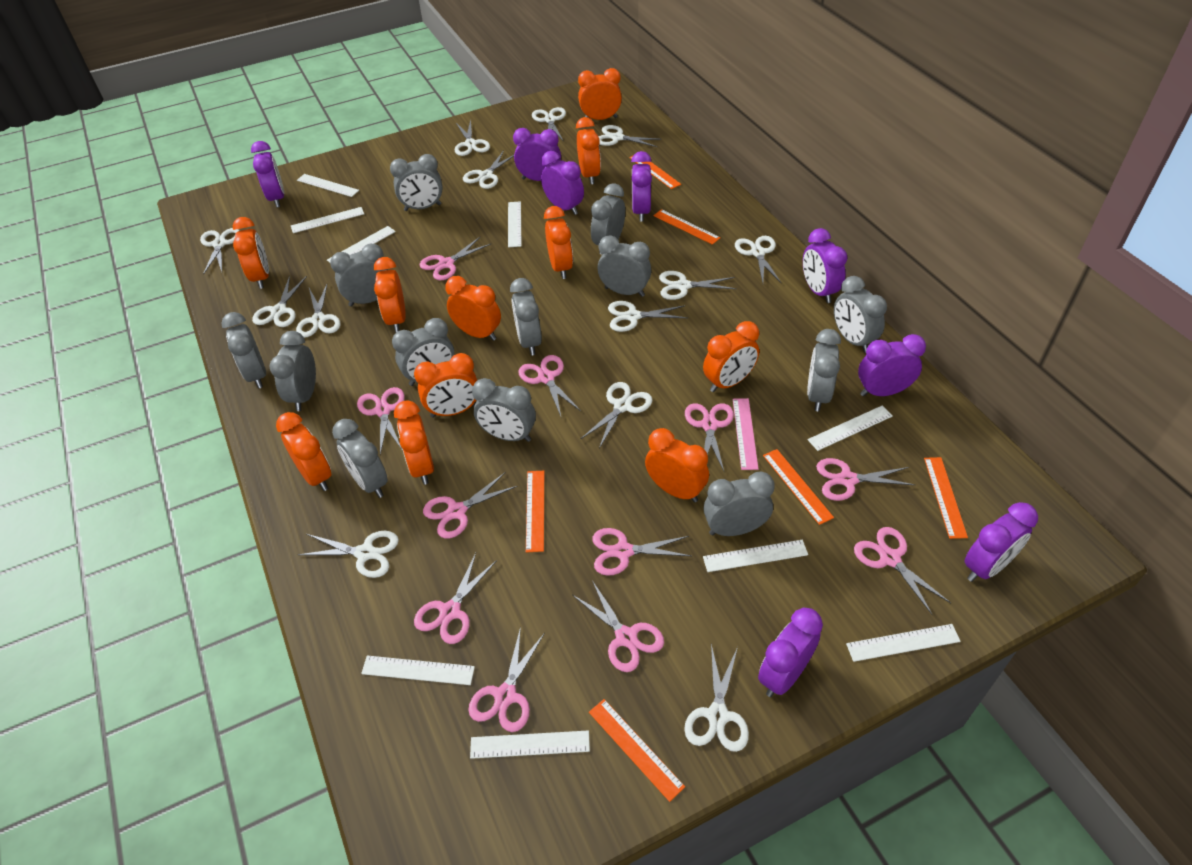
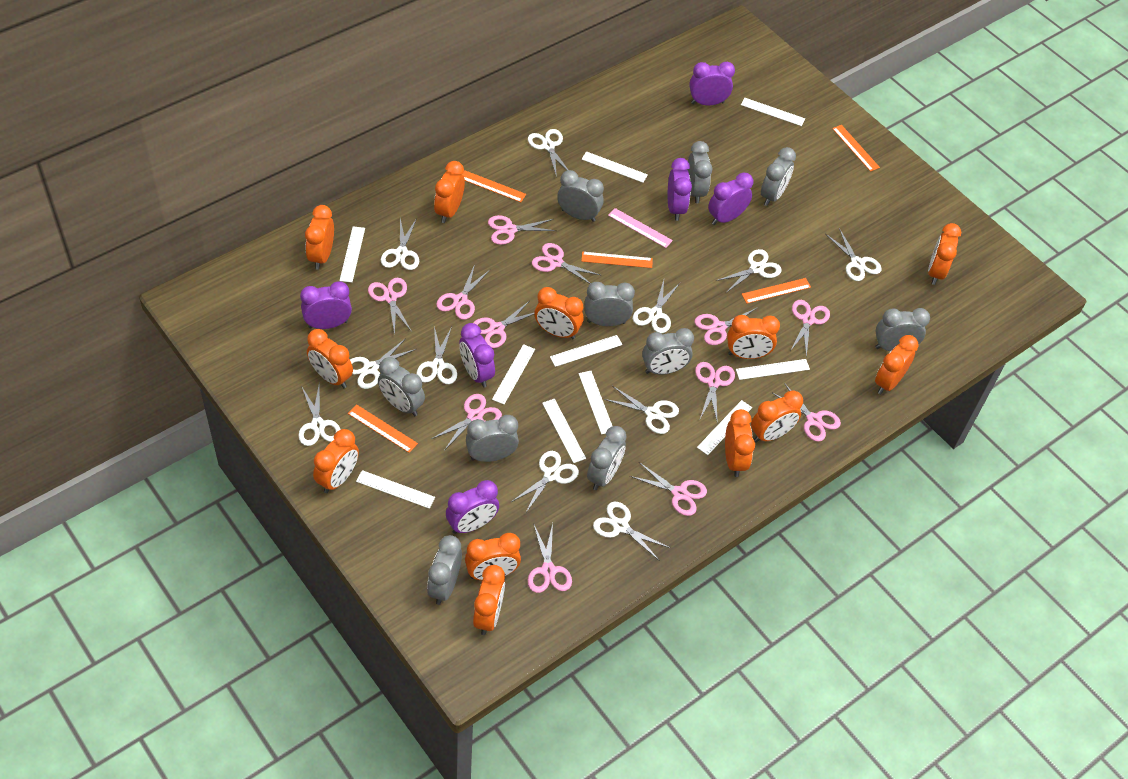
grey clock: [222,312,266,389] [270,331,316,411] [330,244,388,307] [332,419,388,498] [390,154,443,211] [392,318,455,386] [472,378,536,442] [510,278,542,356] [591,183,625,254] [598,235,651,297] [704,472,775,536] [807,329,841,412] [834,276,887,353] = 13 -> [378,357,425,416] [427,535,462,605] [466,415,519,462] [557,170,604,222] [585,282,635,326] [587,426,627,490] [642,328,694,375] [687,141,712,204] [761,147,796,206] [875,308,930,351] = 10
orange clock: [233,217,269,289] [276,412,331,491] [374,257,406,333] [394,400,434,485] [414,353,477,417] [445,276,501,341] [544,206,573,279] [576,117,601,184] [578,68,622,120] [645,428,709,503] [703,321,759,392] = 11 -> [305,205,334,270] [307,329,353,388] [313,429,359,493] [434,161,465,223] [465,533,521,580] [473,565,505,635] [535,287,583,339] [725,409,755,477] [727,315,780,359] [751,390,803,442] [875,335,919,394] [928,223,961,285] = 12
orange ruler: [526,471,544,552] [589,699,685,802] [629,156,681,189] [653,209,720,245] [763,449,834,525] [924,457,968,539] = 6 -> [348,404,418,453] [462,171,526,202] [582,252,653,268] [742,278,811,304] [832,125,880,172] = 5
pink scissors: [357,387,405,455] [414,553,497,644] [420,237,491,280] [423,473,517,539] [468,626,545,732] [518,355,581,416] [573,580,664,672] [592,528,691,576] [685,403,734,471] [816,458,915,501] [854,527,951,614] = 11 -> [368,278,412,335] [431,394,502,451] [436,264,490,320] [473,301,535,348] [488,215,556,245] [528,523,572,593] [532,243,600,284] [630,462,707,516] [695,307,758,345] [695,362,735,424] [773,383,841,442] [790,300,830,358] = 12
purple clock: [251,141,284,208] [513,128,561,181] [541,151,584,215] [631,151,652,222] [758,608,823,697] [803,228,848,303] [858,334,926,397] [964,502,1038,582] = 8 -> [300,281,352,329] [446,480,499,534] [459,323,495,388] [668,158,692,221] [689,61,735,105] [708,173,753,225] = 6
white ruler: [291,207,364,233] [297,174,359,197] [327,226,396,263] [361,655,475,685] [470,730,590,759] [508,201,521,247] [703,540,808,572] [808,405,893,451] [846,624,961,662] = 9 -> [339,226,365,283] [356,470,435,509] [492,344,535,404] [542,399,586,463] [550,335,623,367] [579,371,612,434] [582,151,648,183] [697,400,752,455] [736,359,810,380] [741,98,805,126] = 10
white scissors: [200,228,240,275] [252,276,307,327] [296,284,340,338] [297,531,399,578] [455,120,490,156] [463,150,514,189] [532,107,566,142] [581,382,653,448] [598,125,662,147] [608,301,687,332] [659,271,737,300] [684,644,749,752] [735,236,782,284] = 13 -> [298,386,341,446] [350,338,416,389] [381,218,419,270] [416,326,457,384] [511,451,579,514] [528,129,568,178] [593,502,670,561] [604,386,679,434] [632,280,680,333] [716,249,782,293] [826,228,882,281] = 11

